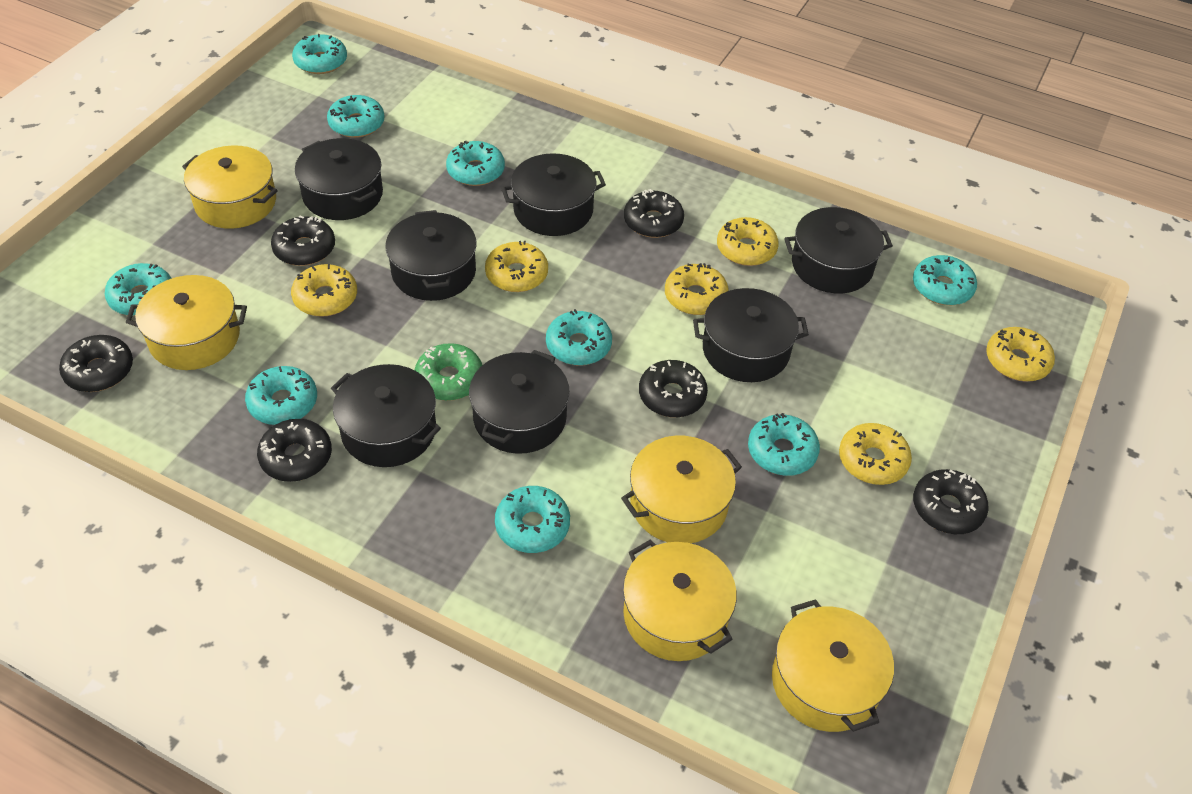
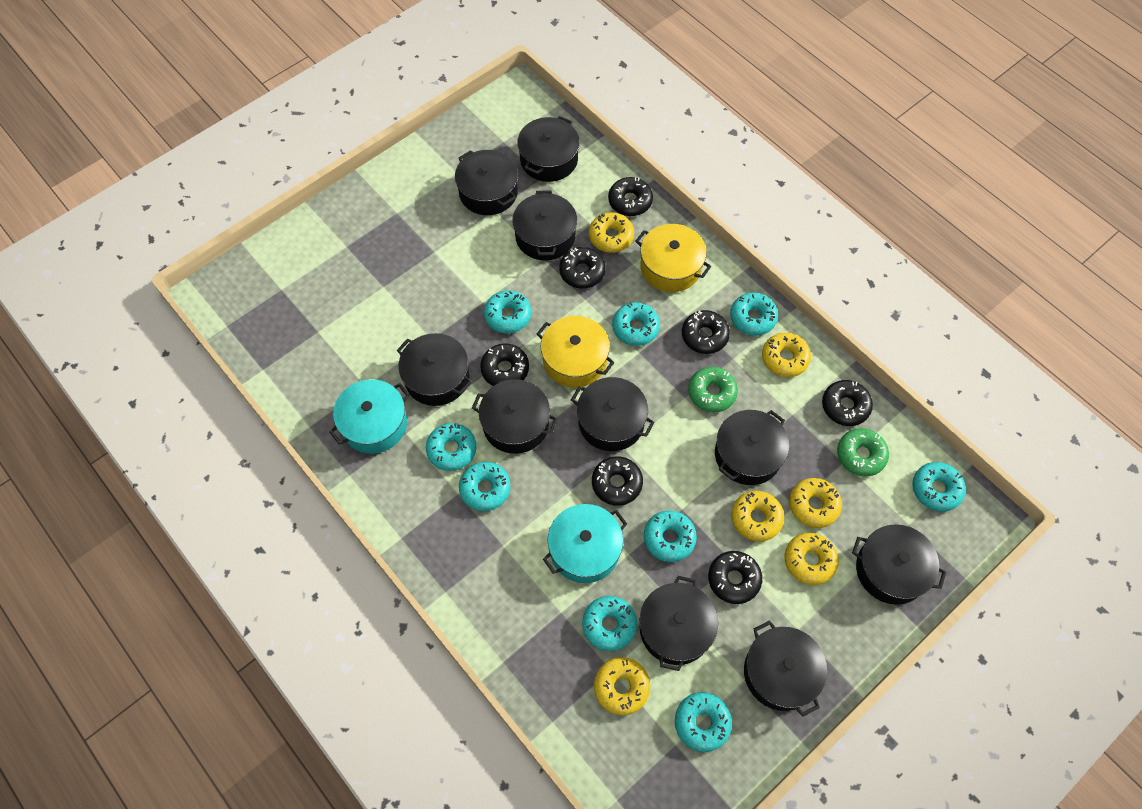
black donut: [59,335,133,392] [257,419,332,482] [271,216,335,266] [624,189,684,238] [639,360,708,418] [913,469,989,534] = 6 -> [480,343,529,386] [559,247,606,289] [592,456,643,506] [608,177,653,216] [682,310,730,354] [708,551,762,604] [822,380,873,426] = 7
black pot: [295,138,383,220] [331,364,441,467] [386,210,477,301] [469,350,570,454] [501,153,606,236] [693,288,809,382] [784,207,893,293] = 7 -> [397,333,472,406] [455,150,518,215] [472,379,558,454] [512,190,577,261] [517,116,580,182] [571,377,655,451] [640,576,718,671] [715,410,789,485] [744,620,827,717] [852,524,946,605] = 10
green donut: [415,343,482,401] = 1 -> [688,367,738,413] [837,428,889,477] = 2
turquoise pot: none = 0 -> [329,379,410,454] [543,504,627,583] = 2
yellow pot: [126,275,247,370] [182,145,278,229] [621,436,742,543] [623,540,737,661] [772,599,894,732] = 5 -> [537,316,615,388] [635,224,711,292] = 2

